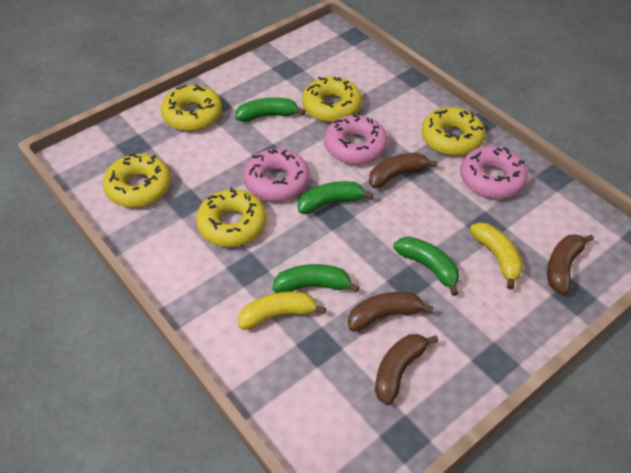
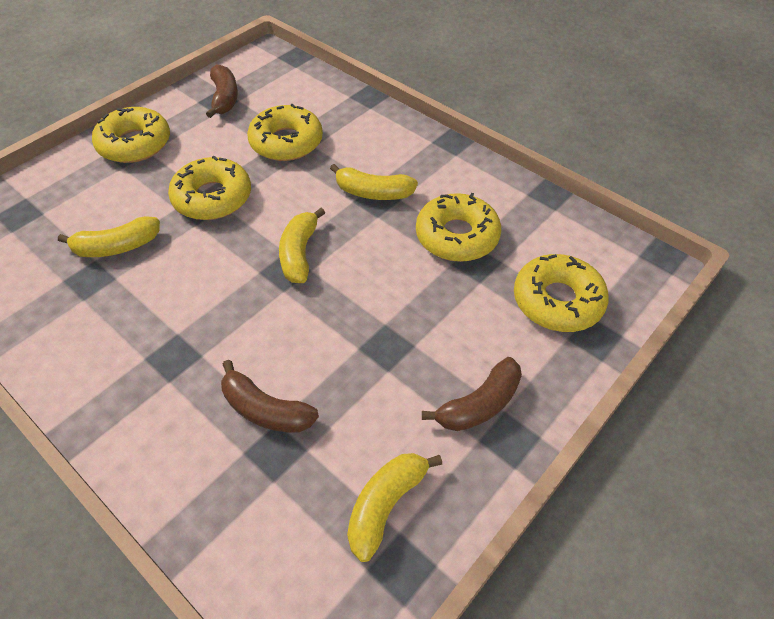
brown banana: [348,292,434,332] [369,153,438,188] [375,334,438,405] [547,234,594,295] = 4 -> [206,65,238,118] [221,360,319,433] [422,357,522,431] = 3
green banana: [235,97,305,122] [273,264,360,293] [298,181,373,214] [393,237,459,296] = 4 -> none = 0
pink donut: [243,149,310,202] [324,113,388,164] [460,146,528,199] = 3 -> none = 0
yellow banana: [238,291,326,330] [470,222,523,290] = 2 -> [58,216,160,257] [279,208,325,283] [330,164,418,200] [347,453,442,562] = 4

